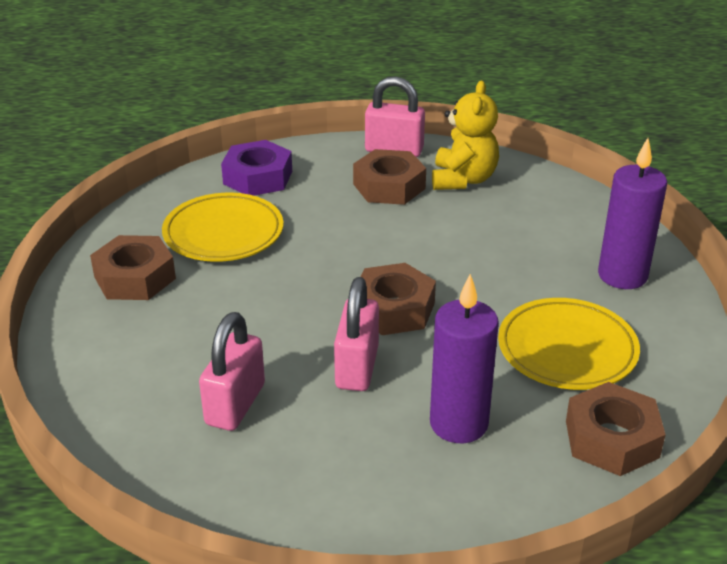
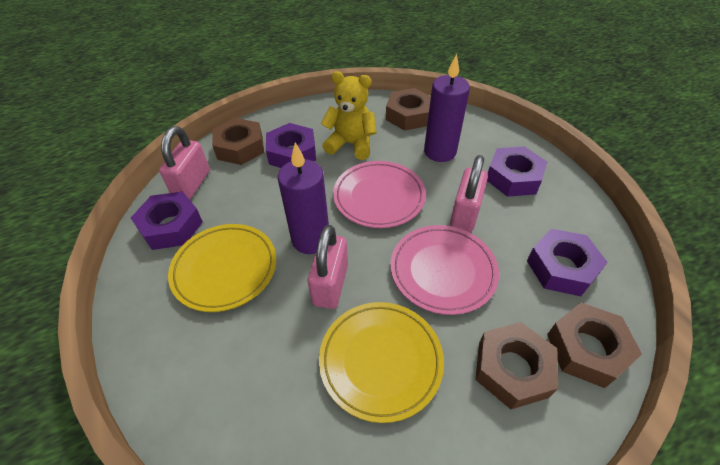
pink plate: none = 0 -> [333,161,426,228] [391,225,499,315] = 2
purple nut: [221,140,292,196] = 1 -> [131,191,203,250] [266,123,316,168] [487,146,547,197] [527,229,608,296] = 4

